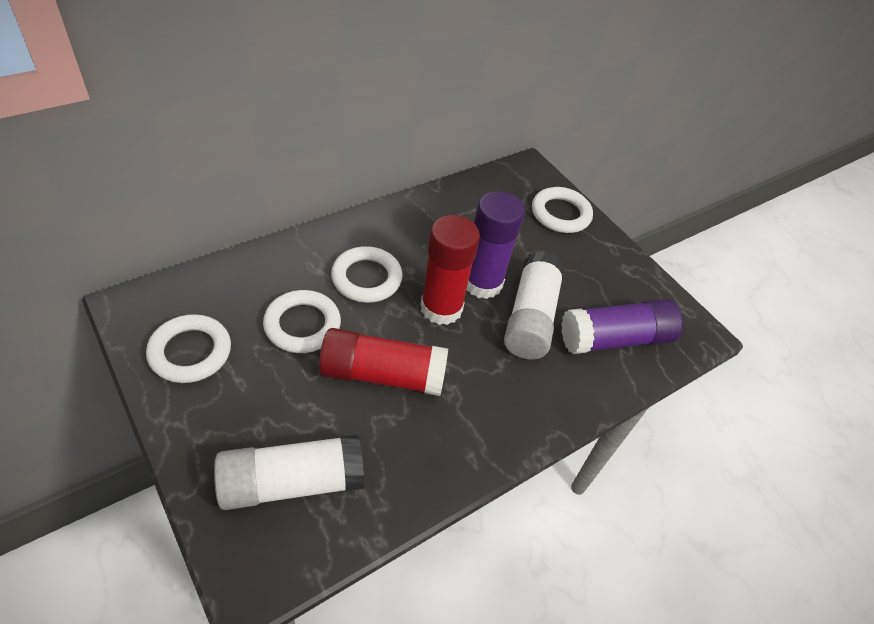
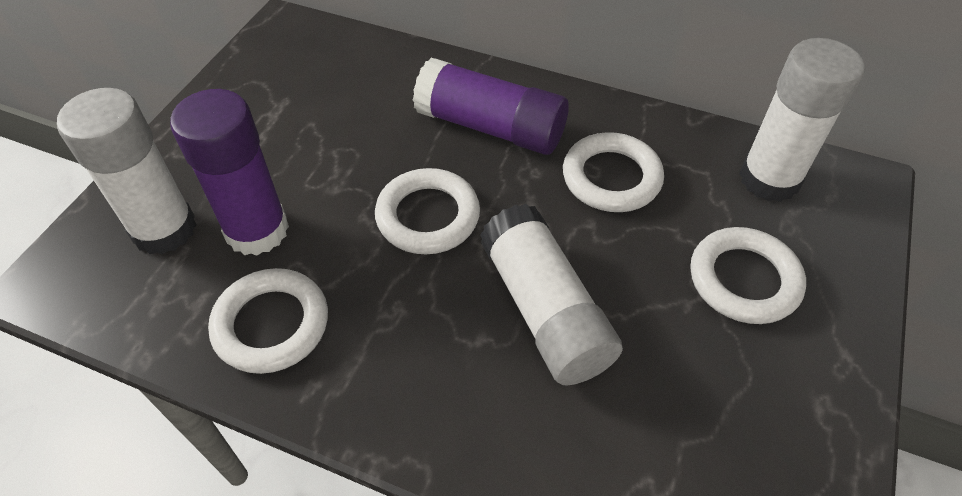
red glue stick: [319,328,448,396] [421,215,480,325] = 2 -> none = 0
white glue stick: [214,434,364,510] [504,251,565,360] = 2 -> [57,88,197,254] [480,204,623,386] [739,38,865,202] = 3

